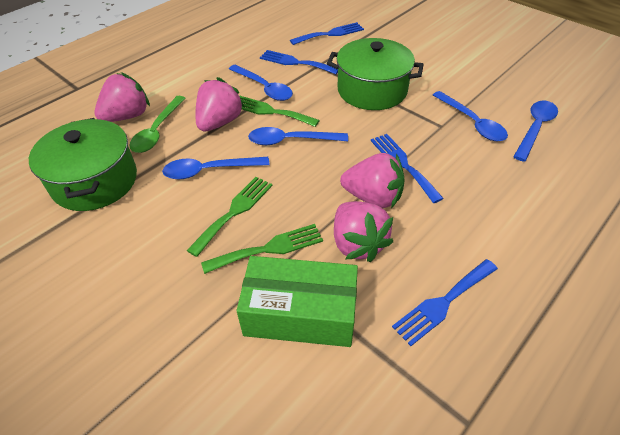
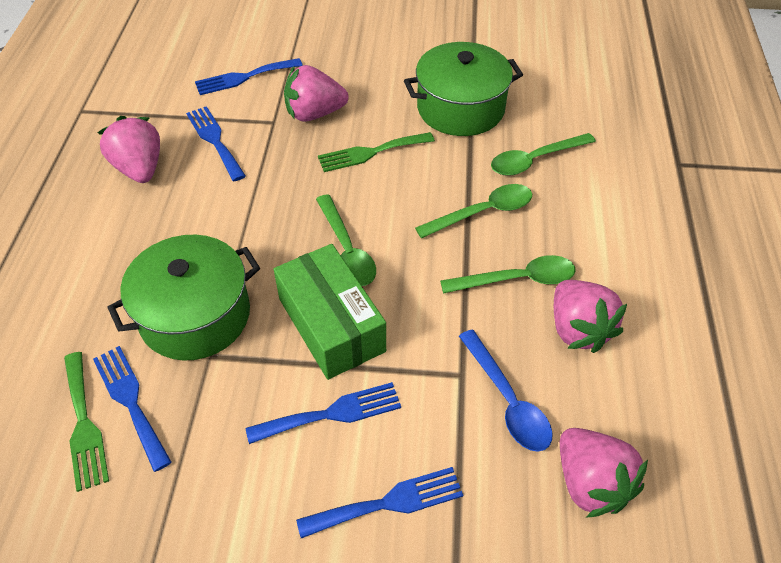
blue fork: [260,50,338,74] [290,22,364,45] [371,134,444,203] [392,259,498,346] = 4 -> [93,346,172,472] [186,106,246,181] [195,58,303,95] [246,382,401,444] [296,467,463,538] = 5
blue spoon: [162,157,270,179] [229,64,293,101] [248,127,348,145] [433,91,508,141] [513,101,558,162] = 5 -> [459,329,553,452] = 1
green fork: [186,177,273,257] [201,224,323,274] [239,96,320,127] = 3 -> [64,352,109,492] [318,132,435,172] = 2
green spoon: [129,96,186,153] = 1 -> [316,194,376,286] [415,184,532,238] [440,255,576,294] [491,133,596,176] = 4

